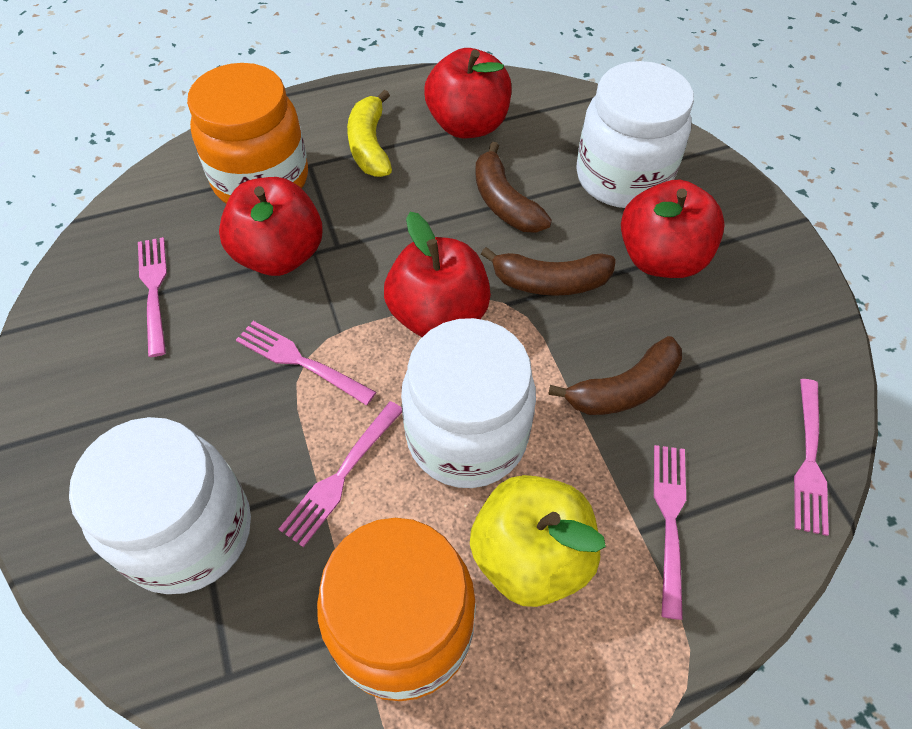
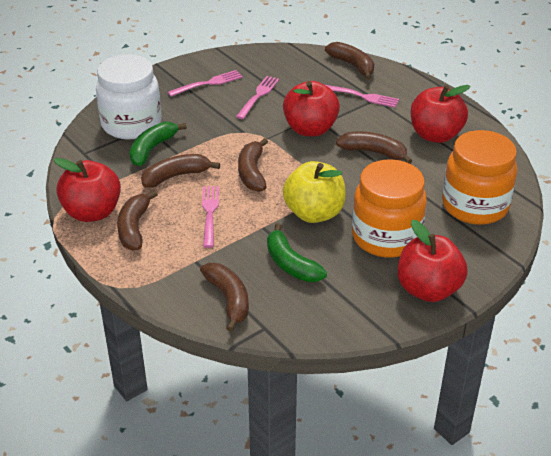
brown banana: [475,142,552,233] [481,247,616,296] [548,336,682,415] = 3 -> [117,190,158,251] [141,154,220,188] [200,263,249,332] [238,138,268,192] [325,42,374,80] [336,132,412,164] = 6
green banana: none = 0 -> [129,122,187,166] [267,223,327,282] = 2
pink fork: [138,237,167,357] [236,321,376,405] [279,401,402,547] [654,445,686,620] [794,379,829,536] = 5 -> [167,70,243,96] [202,186,219,248] [236,76,279,119] [326,85,399,107] = 4
white jar: [69,417,251,594] [401,318,536,488] [576,61,694,208] = 3 -> [96,54,161,139] = 1
yellow banana: [347,90,392,177] = 1 -> none = 0

